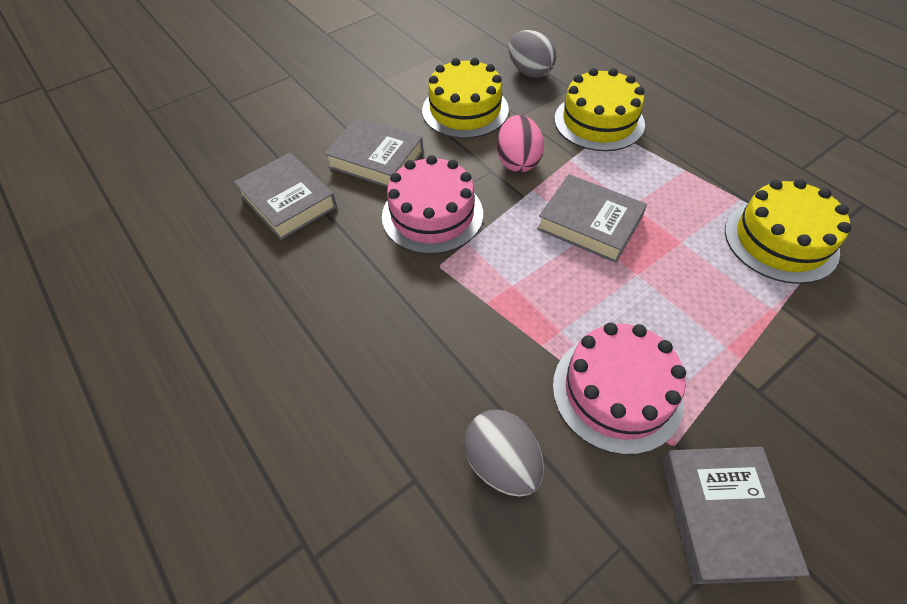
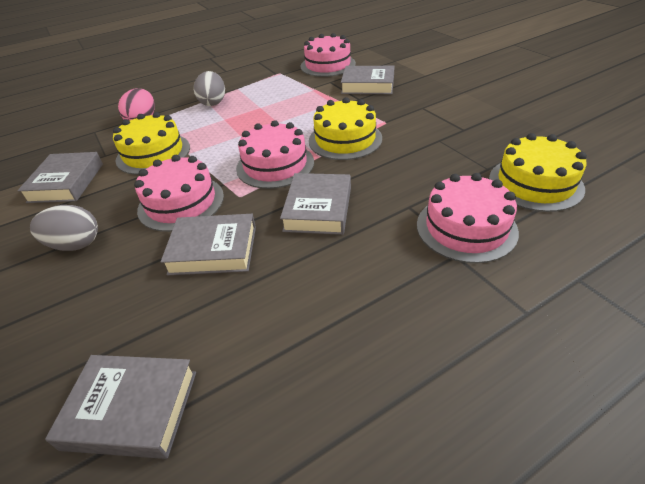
grey book: [234,153,337,240] [324,118,423,187] [537,174,647,263] [661,447,810,584] = 4 -> [17,152,103,203] [45,355,196,459] [161,214,256,275] [280,173,351,235] [341,66,395,94] = 5
pink cake: [382,155,483,254] [553,323,686,455] = 2 -> [134,155,224,232] [236,120,314,189] [301,33,356,77] [417,173,519,263] = 4

